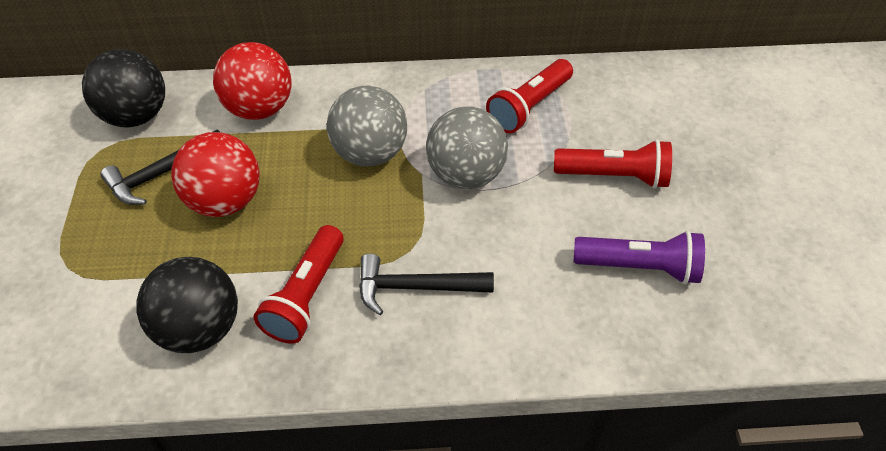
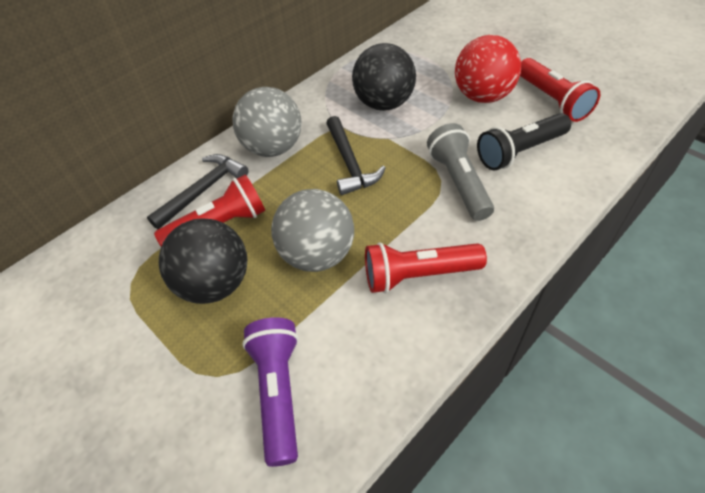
black flashlight: none = 0 -> [477,113,571,171] = 1
grey flashlight: none = 0 -> [427,123,494,221] = 1
red ball: [171,132,260,217] [213,42,292,120] = 2 -> [455,35,521,103] = 1

